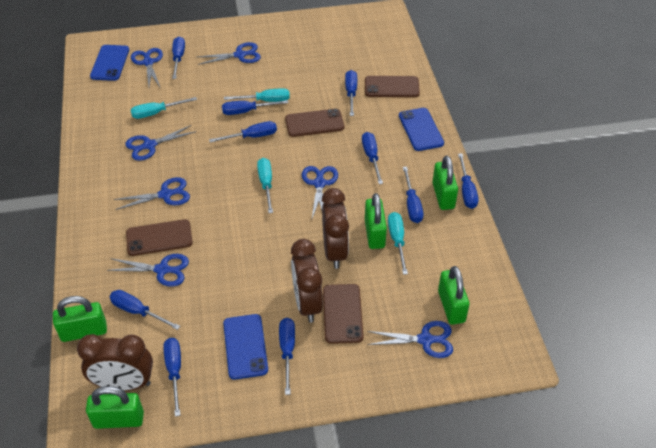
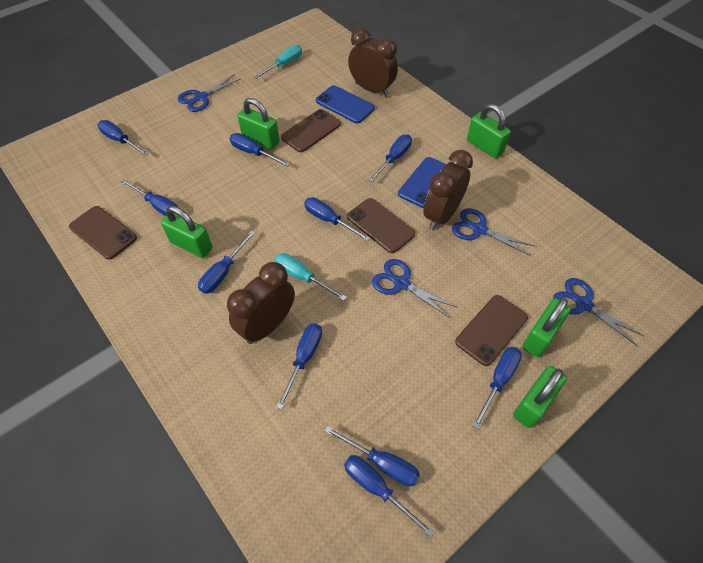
blue phone: [90,45,129,81] [223,314,268,380] [399,108,444,151] = 3 -> [316,85,375,123] [398,157,446,208] = 2
blue scissors: [107,254,189,287] [114,177,190,210] [125,125,196,161] [131,48,163,87] [198,42,261,65] [302,166,338,218] [367,321,453,358] = 7 -> [178,74,241,112] [372,259,456,318] [452,208,534,256] [553,278,644,346] = 4
turquoise screwdriver: [131,97,197,119] [224,88,290,102] [257,158,273,213] [388,212,408,275] = 4 -> [254,45,302,79] [275,253,347,301] = 2

